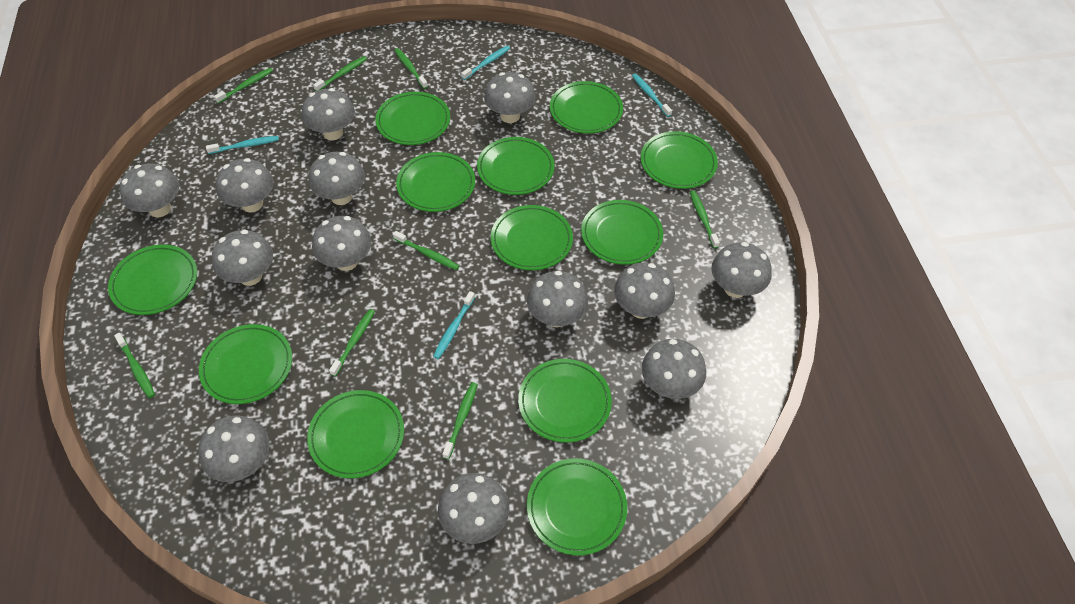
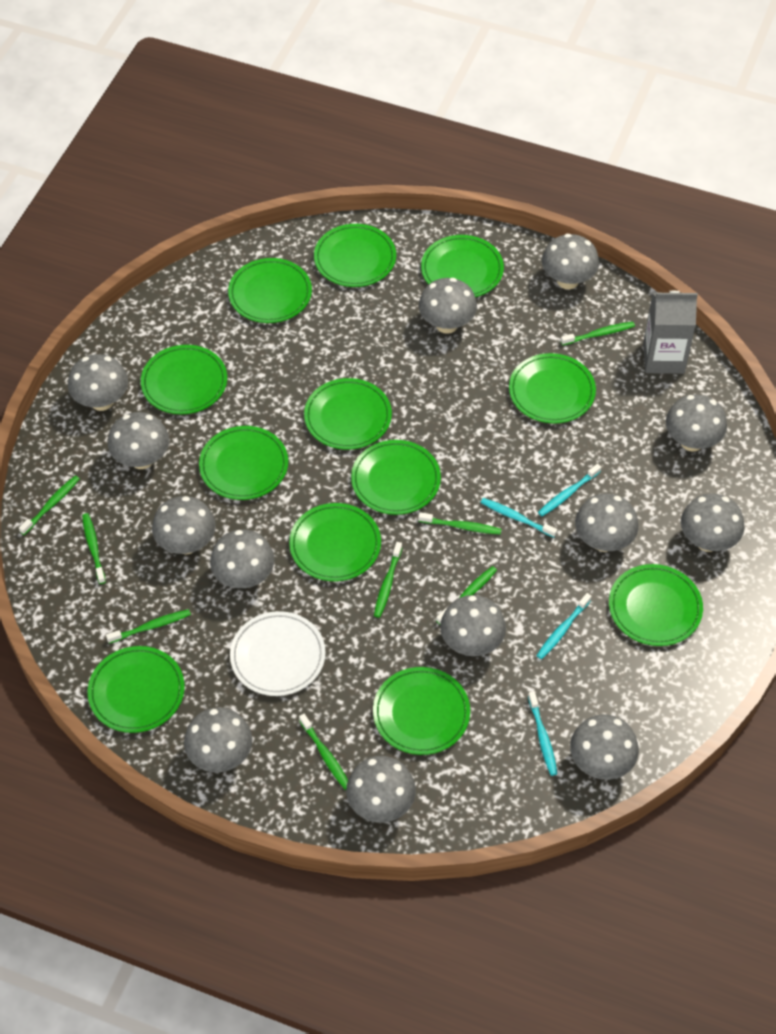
grey carton: none = 0 -> [643,291,698,374] = 1
white plate: none = 0 -> [230,611,326,696] = 1

